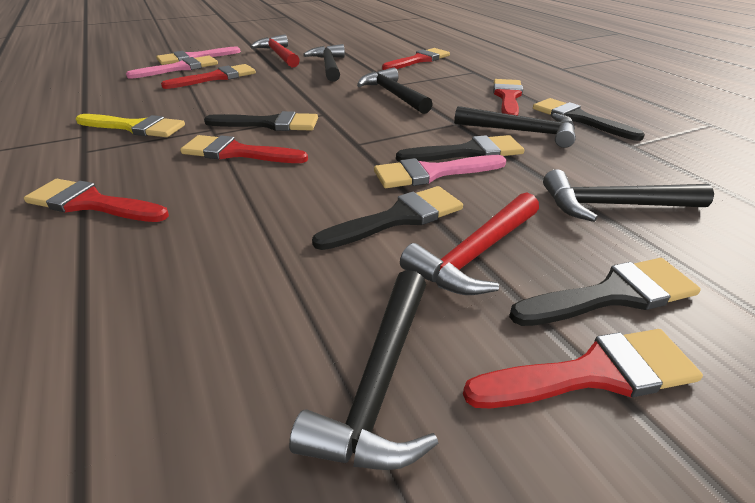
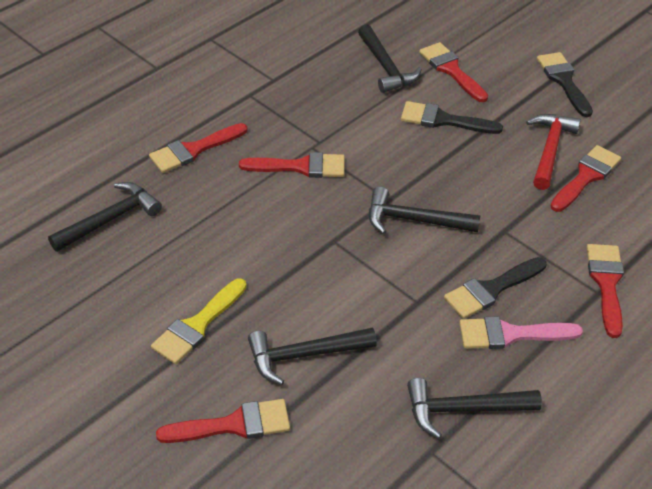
black brush: [204,111,318,131] [312,186,463,250] [396,135,524,162] [509,258,701,326] [533,98,645,141] = 5 -> [401,101,503,134] [444,257,547,319] [537,52,593,117] = 3
pink brush: [126,56,218,79] [156,46,241,65] [374,155,506,188] = 3 -> [459,316,583,349] = 1
red hammer: [250,34,300,67] [400,192,539,295] = 2 -> [526,114,581,190] = 1

